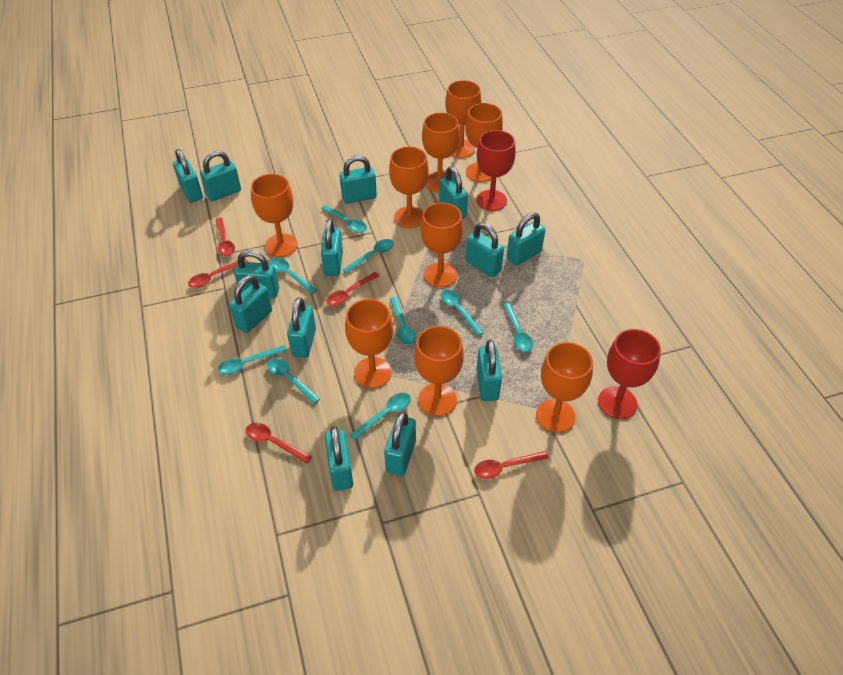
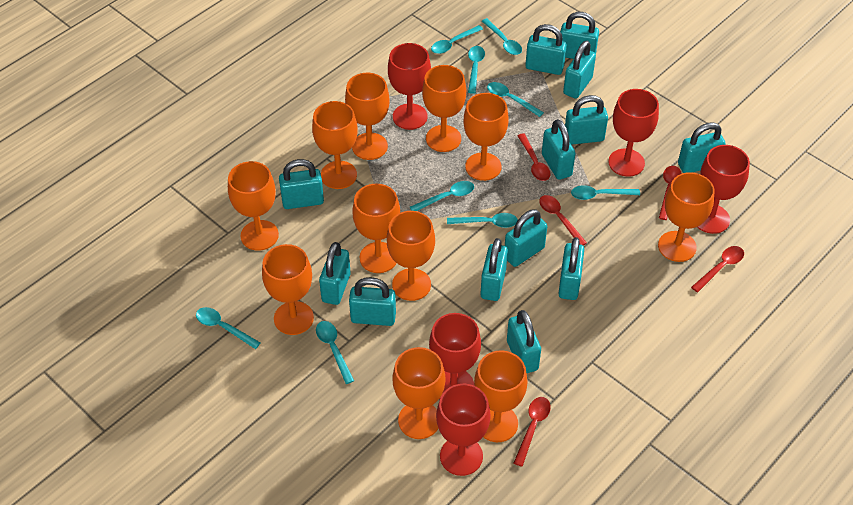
orange goblet: [251,174,298,257] [345,299,393,388] [389,147,429,228] [414,326,464,416] [420,203,463,287] [422,113,460,192] [445,80,481,158] [465,103,503,182] [536,342,593,433] = 9 -> [228,161,279,251] [262,244,314,335] [312,101,358,189] [345,73,389,160] [352,184,400,273] [387,211,435,301] [392,347,446,439] [422,65,466,152] [463,93,509,181] [474,350,528,442] [658,172,714,262] = 11
red goblet: [476,130,516,211] [598,329,661,419] = 2 -> [388,43,431,130] [429,313,481,399] [436,384,491,476] [608,89,659,177] [697,145,750,234] = 5

